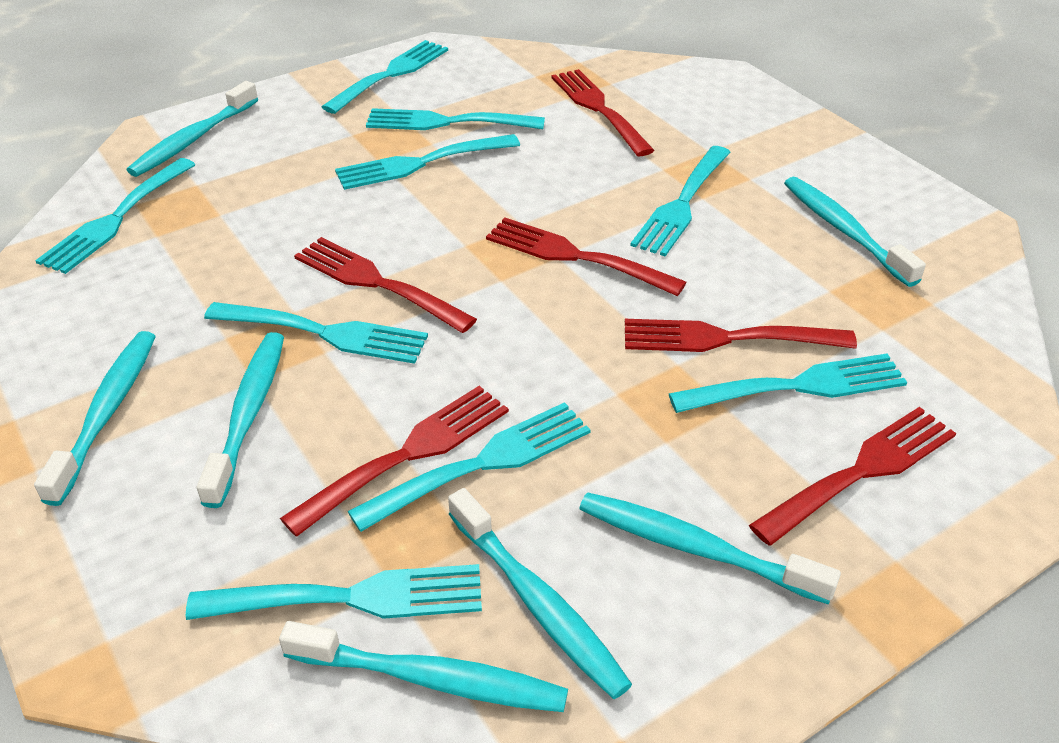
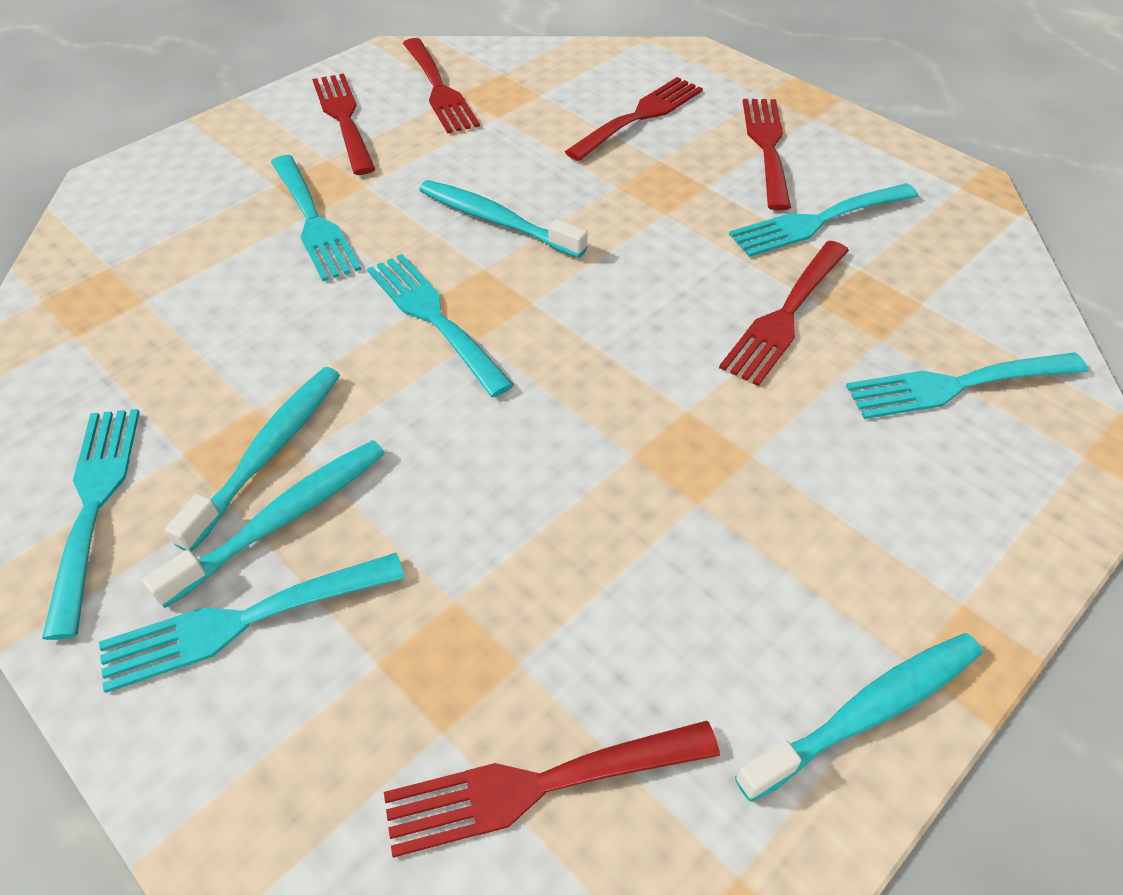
turquoise fork: [35,158,196,274] [186,564,482,620] [204,302,428,364] [322,40,448,114] [335,134,520,190] [347,402,591,532] [366,108,545,130] [630,146,731,256] [669,353,907,413] = 9 -> [42,409,140,640] [99,553,405,693] [271,155,361,281] [367,254,514,397] [729,183,919,257] [846,352,1088,419] = 6
turquoise toothbrush: [34,331,156,506] [127,81,258,177] [197,332,284,508] [279,621,568,712] [448,488,632,699] [579,492,841,605] [784,177,926,287] = 7 -> [142,440,385,608] [165,367,340,552] [419,180,588,258] [735,633,982,802] = 4

